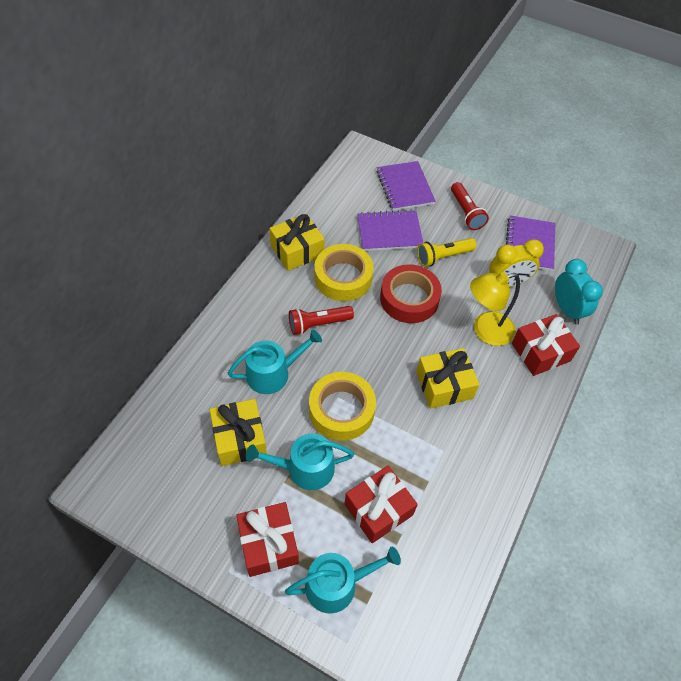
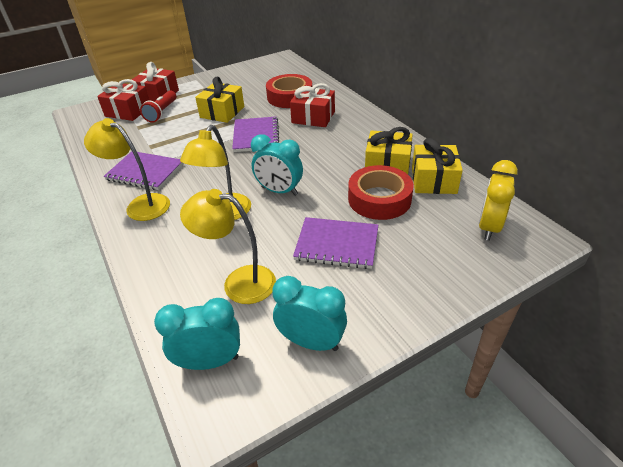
red flashlight: [289,306,354,335] [451,182,489,230] = 2 -> [140,90,176,123] = 1
red tape: [380,264,442,323] = 1 -> [266,74,312,108] [348,165,414,220] = 2
turquoise clock: [555,259,603,324] = 1 -> [154,298,240,370] [251,134,303,196] [272,276,347,351] = 3
turquoise watering can: [228,329,322,394] [246,433,354,490] [285,547,401,614] = 3 -> none = 0
yellow flashlight: [417,238,476,267] = 1 -> none = 0
yellow lamp: [470,272,520,346] = 1 -> [84,118,170,221] [180,125,251,220] [180,189,276,304] = 3
yellow tape: [309,372,376,440] [314,244,374,301] = 2 -> none = 0

